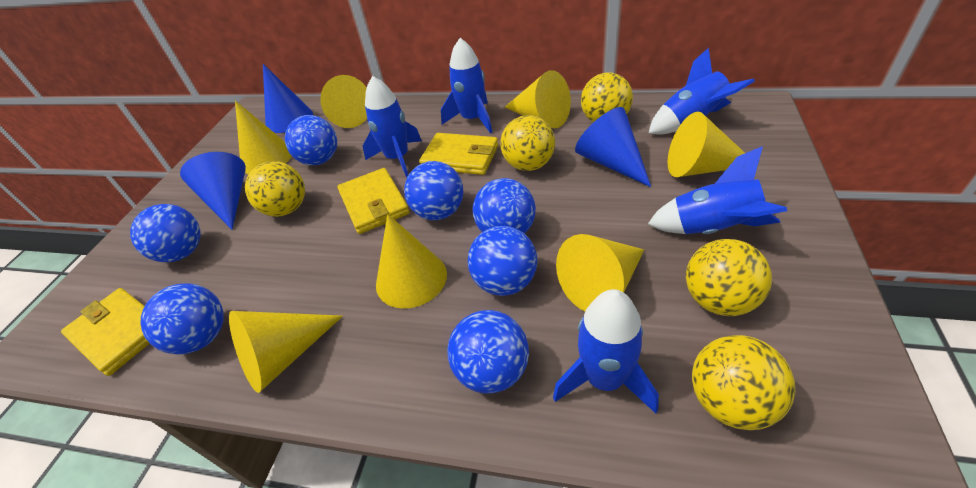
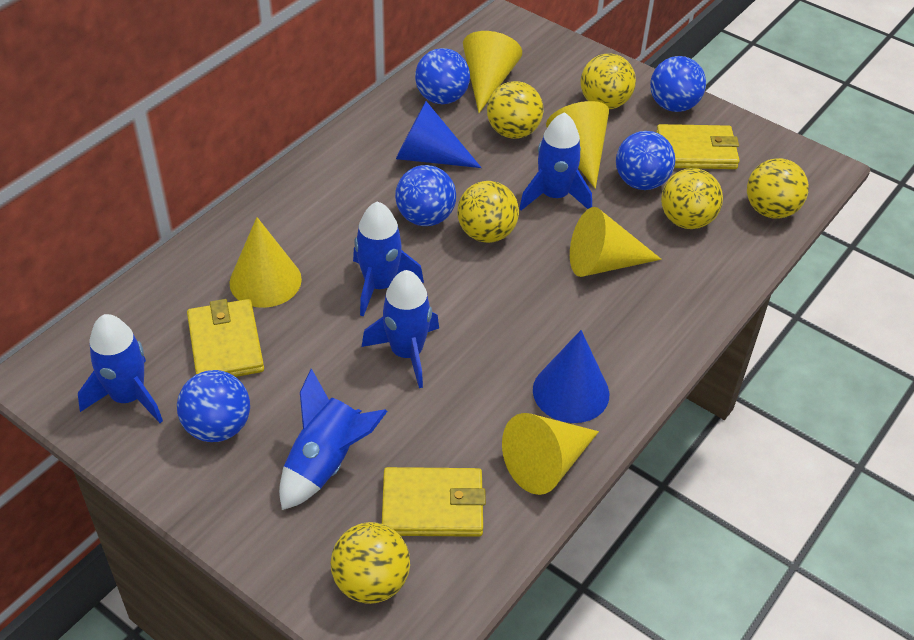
blue ball: [130,204,201,262] [140,283,224,355] [285,115,337,165] [404,161,463,220] [447,310,529,394] [468,226,537,296] [473,178,536,234] = 7 -> [177,370,250,442] [395,165,456,226] [415,48,470,104] [616,131,675,190] [650,56,706,112] = 5
blue cone: [180,152,246,230] [263,64,313,133] [575,107,651,187] = 3 -> [396,101,482,168] [533,330,609,423] = 2
yellow ball: [245,161,305,217] [501,115,555,171] [581,73,633,122] [686,239,772,316] [692,335,795,430] = 5 -> [331,522,410,604] [457,181,519,243] [487,81,543,139] [580,54,636,109] [661,168,723,229] [747,158,809,219] = 6
yellow cone: [229,311,343,393] [235,100,292,174] [320,75,367,128] [376,214,447,309] [505,70,571,128] [556,234,644,311] [667,112,745,177] = 7 -> [229,217,302,308] [463,31,522,113] [502,413,599,495] [546,101,609,189] [570,207,662,277] = 5

